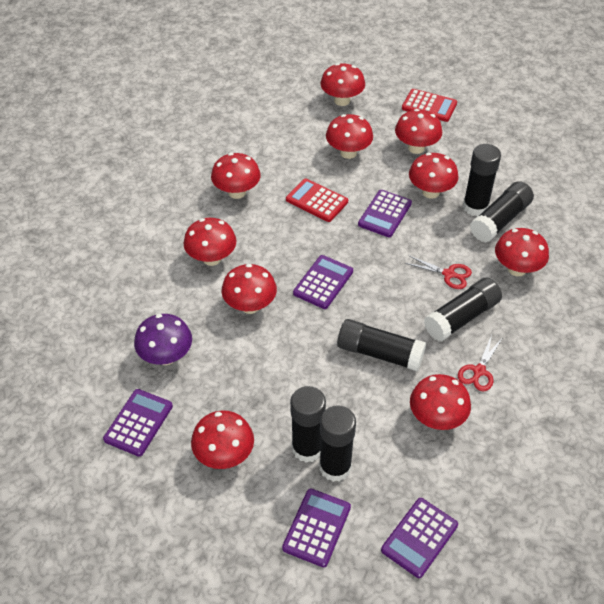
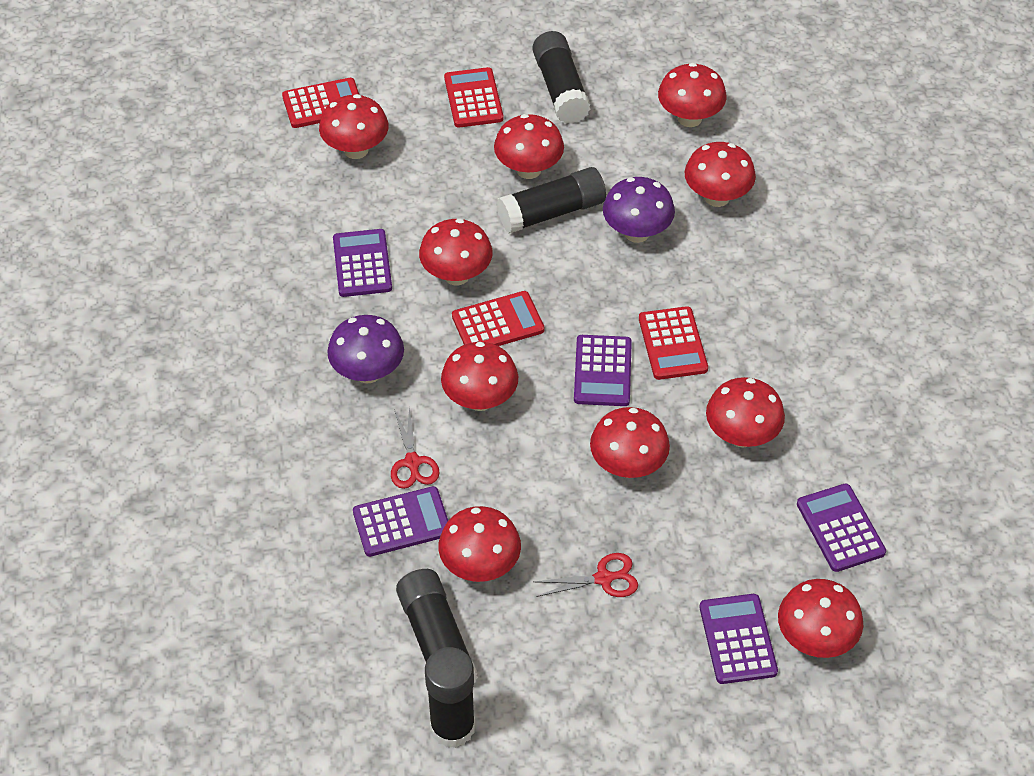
black glue stick: [290,386,326,463] [319,405,356,482] [337,319,426,372] [424,278,502,341] [463,144,501,216] [470,181,534,242] = 6 -> [396,569,478,683] [425,647,475,748] [497,167,606,233] [533,31,591,124] = 4
purple mushroom: [134,314,192,365] = 1 -> [327,315,404,383] [603,177,675,243] = 2
red calculator: [286,179,348,222] [402,89,457,122] = 2 -> [282,78,359,128] [444,67,503,128] [452,291,545,346] [639,306,708,380] = 4

